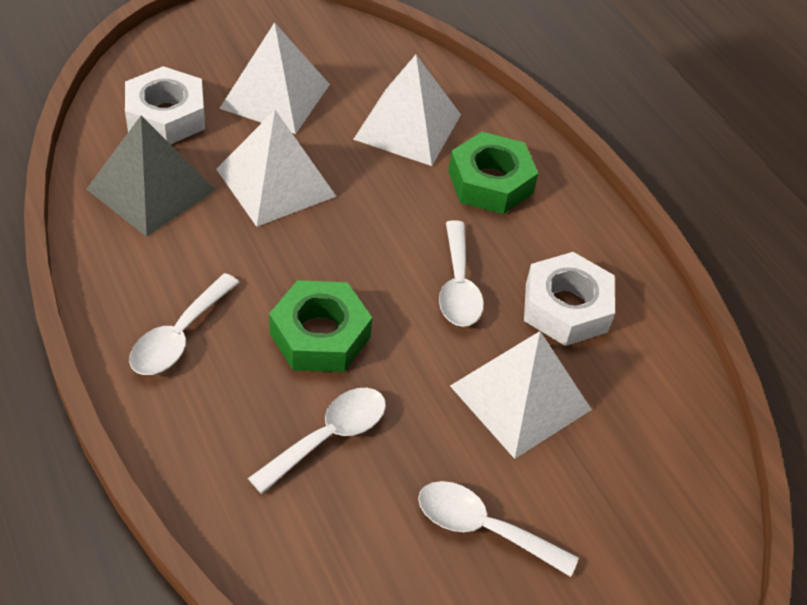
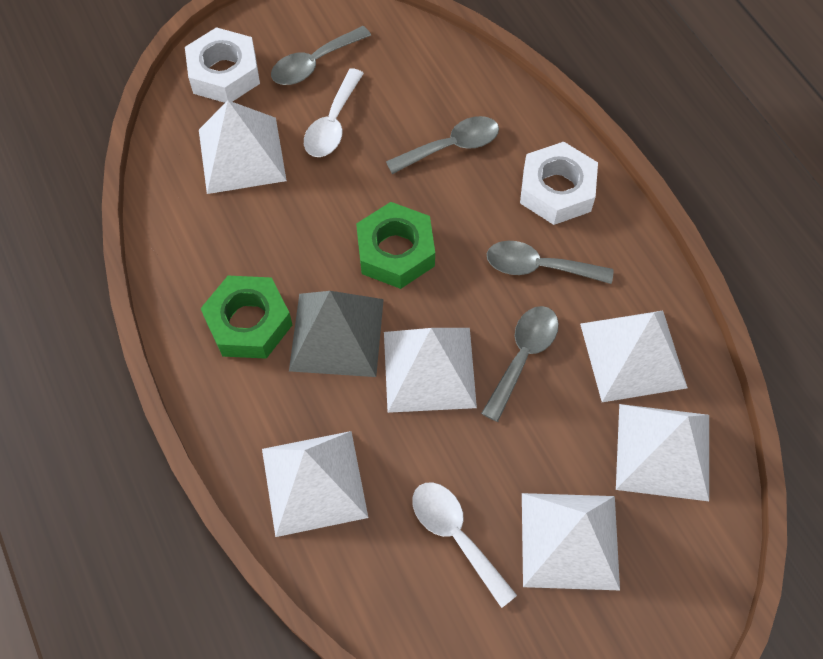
grey spoon: none = 0 -> [271,26,371,85] [386,116,499,174] [481,306,559,422] [487,241,613,284] = 4
white pyramid: [216,110,336,227] [219,22,330,134] [353,55,461,166] [450,331,592,459] = 4 -> [199,100,287,194] [262,431,368,537] [384,328,477,413] [522,493,620,590] [580,311,688,402] [616,404,709,501] = 6
white spoon: [129,273,239,375] [248,388,386,494] [418,481,579,577] [439,220,484,327] = 4 -> [304,68,364,157] [412,482,517,608] = 2

